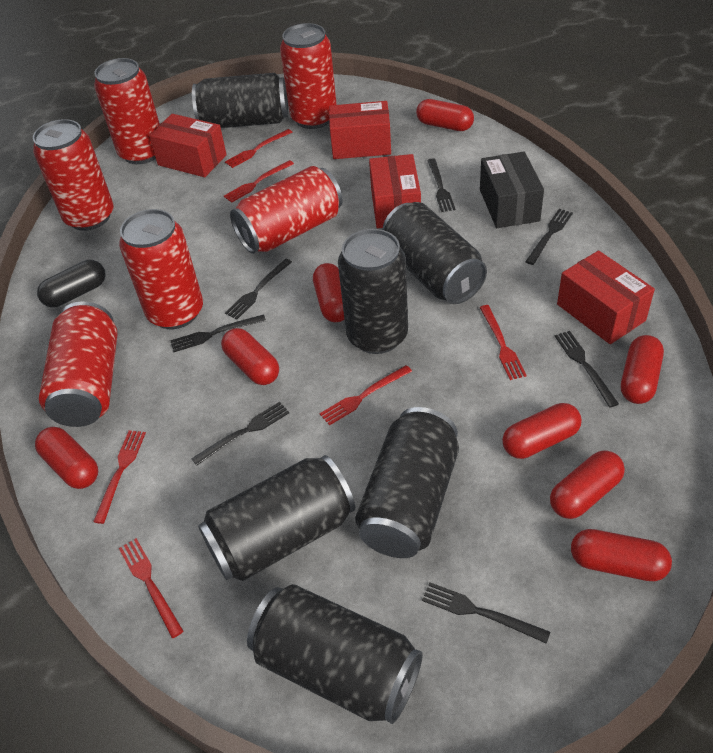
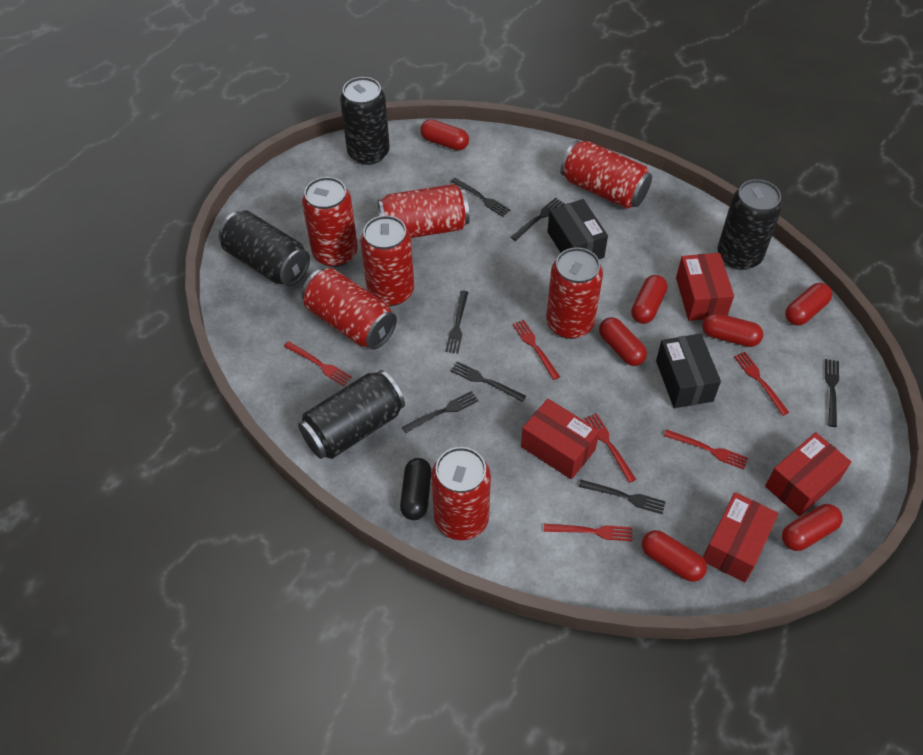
black box: [480,152,544,228] = 1 -> [547,199,608,259] [656,333,721,408] = 2
black can: [192,73,288,128] [198,455,355,581] [247,584,423,724] [338,229,408,354] [355,407,459,558] [382,202,487,304] = 6 -> [219,210,310,286] [298,370,405,459] [340,77,390,165] [718,179,782,270] = 4
red can: [33,119,114,231] [39,302,118,427] [94,58,160,164] [119,209,203,329] [230,166,342,254] [280,23,337,129] = 6 -> [302,177,358,267] [302,268,397,350] [360,215,414,306] [378,184,470,238] [431,447,491,540] [546,247,603,339] [560,140,652,209] = 7
red capsule: [35,427,98,489] [221,328,279,385] [313,263,344,322] [416,99,474,131] [502,403,582,459] [550,450,625,519] [571,529,672,581] [621,335,664,404] = 8 -> [420,119,469,150] [599,317,647,366] [631,275,667,324] [642,530,707,582] [702,313,763,347] [782,504,843,551] [785,283,832,326] = 7

